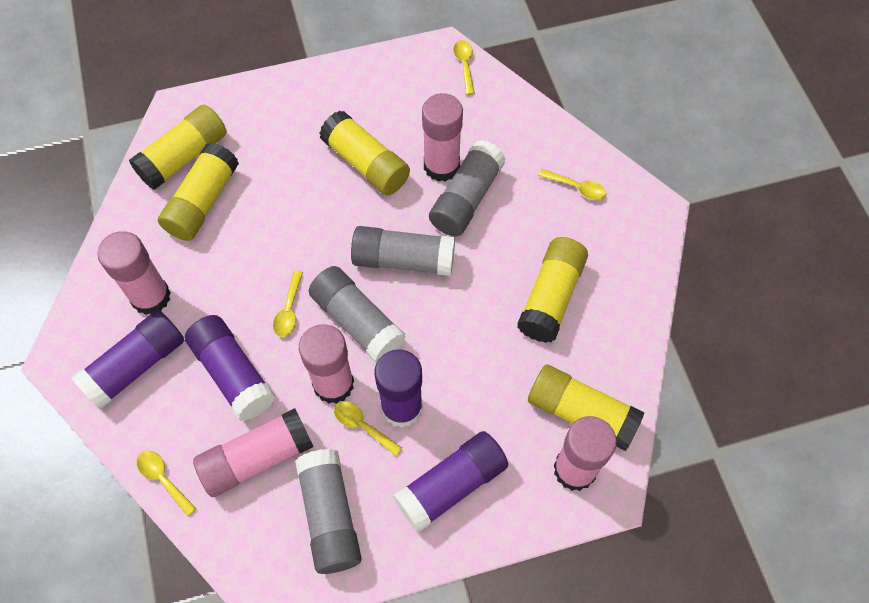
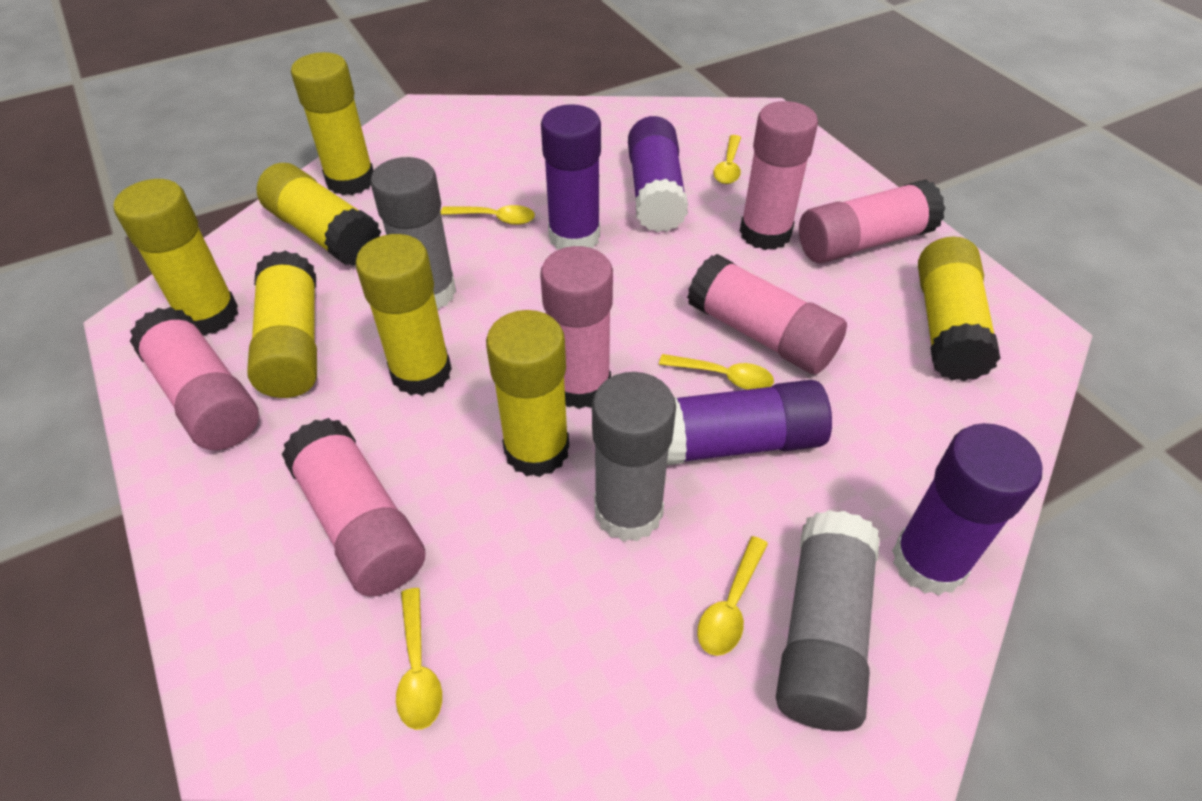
grey glue stick: [295,449,362,574] [309,266,406,363] [351,226,455,276] [429,140,506,236] = 4 -> [370,157,456,310] [592,372,676,542] [776,510,880,731] = 3
pink glue stick: [97,231,171,315] [193,408,313,497] [299,324,354,404] [422,93,463,182] [554,416,617,491] = 5 -> [130,307,259,450] [282,418,426,597] [540,246,613,409] [687,254,847,374] [740,101,818,250] [799,180,945,263] = 6
yellow glue stick: [129,104,227,190] [158,142,239,241] [319,111,410,195] [517,237,588,343] [528,365,644,451] = 5 -> [114,179,238,336] [247,251,317,398] [257,163,381,266] [291,52,374,195] [355,234,452,395] [486,310,569,477] [918,236,1001,381] = 7

